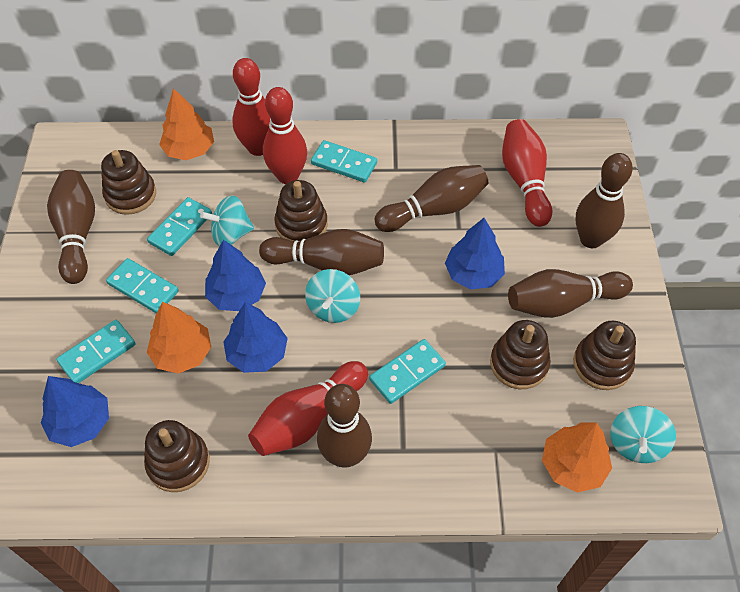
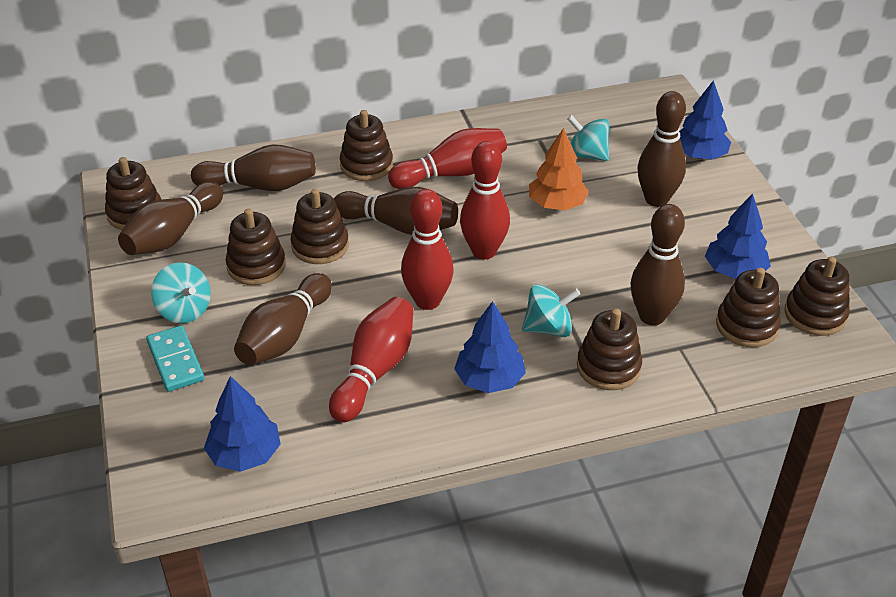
brown stacking toy: [101,150,156,215] [144,420,210,492] [274,180,328,242] [490,320,551,389] [573,321,636,390] = 5 -> [105,157,162,230] [226,209,286,285] [291,189,349,264] [340,110,393,181] [577,309,642,390] [716,268,781,347] [784,257,850,336] = 7
orange tree: [147,302,211,374] [159,88,214,160] [542,422,612,493] = 3 -> [529,128,589,210] = 1
turquoise domino: [56,320,136,383] [106,258,179,314] [147,197,212,256] [311,140,377,182] [369,339,446,404] = 5 -> [146,325,204,392] = 1

